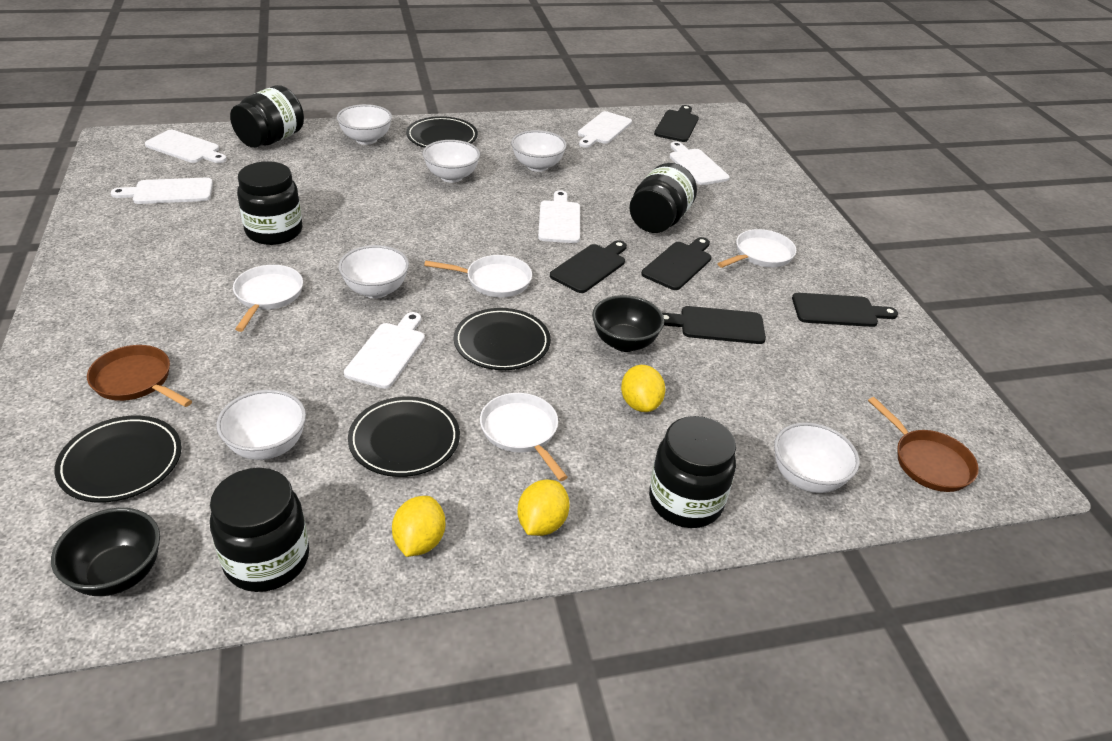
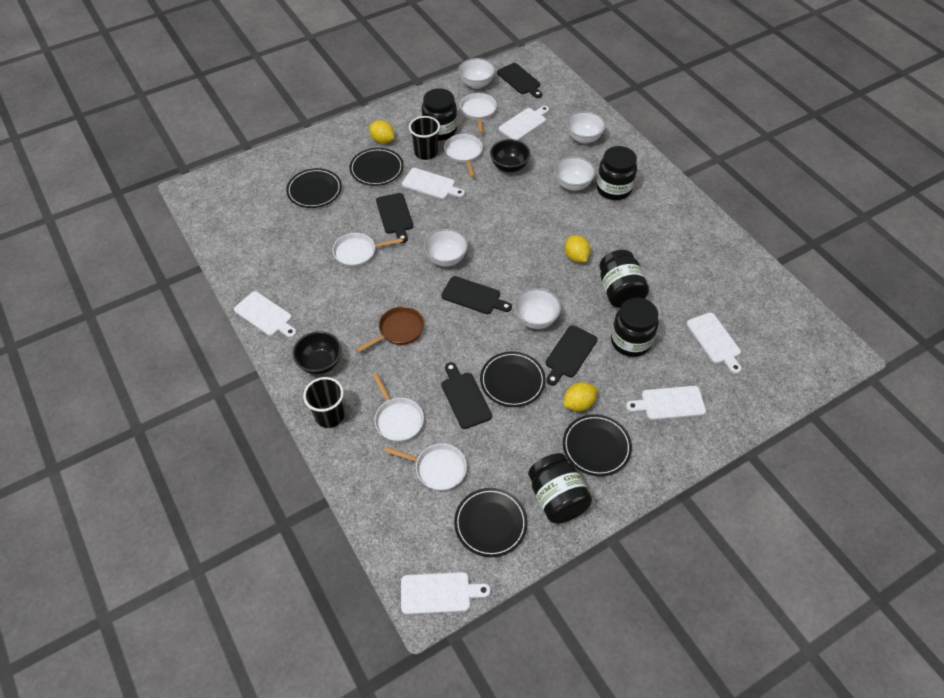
black cup: none = 0 -> [303,377,344,428] [409,116,440,160] = 2
black plate: [54,416,182,503] [348,396,460,477] [406,116,478,148] [454,308,551,370] = 4 -> [286,168,342,208] [349,148,404,186] [454,488,528,557] [480,351,546,407] [563,414,632,476] = 5
brown pan: [87,345,192,407] [868,397,979,492] = 2 -> [356,306,424,353] = 1
white bowl: [216,390,306,460] [337,104,392,145] [338,245,409,299] [422,140,480,183] [511,130,567,172] [774,422,860,493] = 6 -> [424,229,468,267] [458,58,495,89] [514,288,561,329] [554,156,596,191] [566,111,606,144] = 5
white pan: [233,265,303,332] [424,255,532,298] [480,393,568,481] [717,229,796,268] = 4 -> [332,233,403,267] [373,374,424,442] [384,444,467,491] [444,134,483,177] [460,93,497,133] = 5

